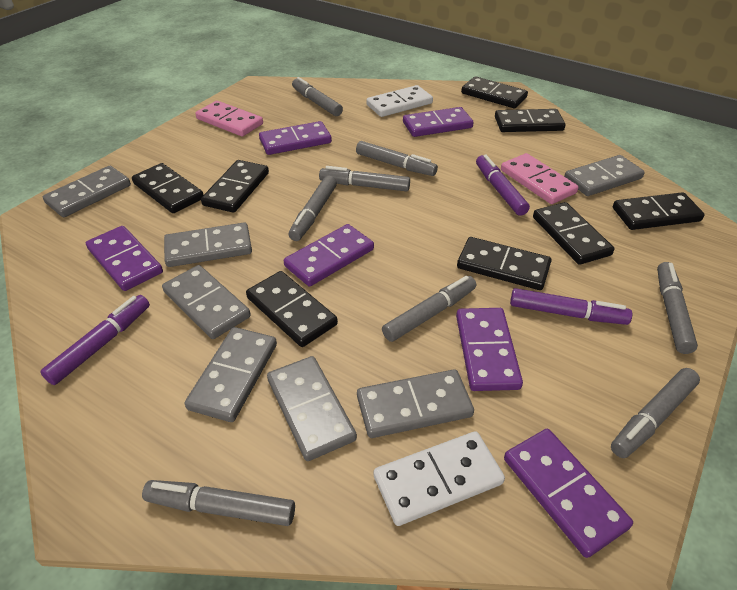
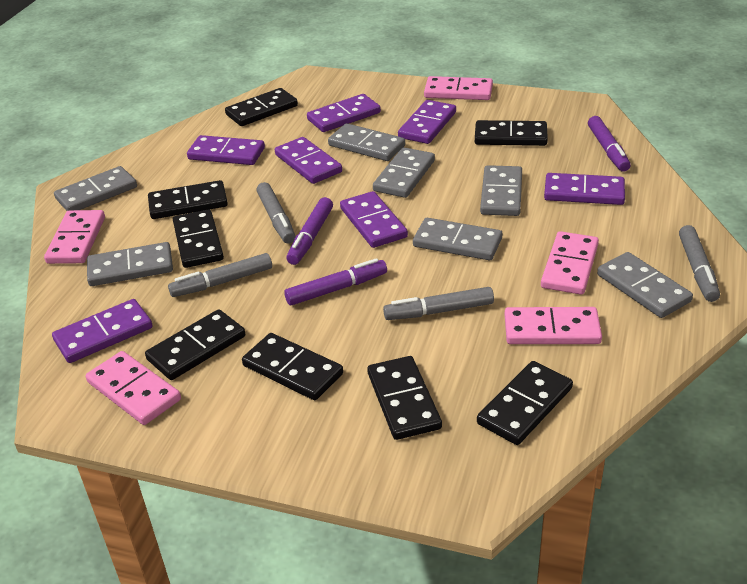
grey marker: [142,480,295,526] [289,176,337,241] [292,77,343,116] [319,166,410,191] [356,141,438,176] [382,276,476,342] [611,368,700,458] [657,262,698,354] = 8 -> [168,253,272,297] [256,182,296,244] [383,287,494,320] [679,225,720,302] = 4
pink domino: [195,101,263,136] [501,153,579,204] = 2 -> [44,210,105,264] [86,351,181,425] [424,76,493,100] [505,307,602,344] [541,231,599,295] = 5
purple domino: [86,226,163,291] [259,121,332,155] [284,224,374,287] [403,107,474,137] [456,308,523,391] [504,429,633,558] = 6 -> [52,299,153,363] [187,135,265,165] [275,137,342,184] [307,94,381,132] [340,191,408,248] [398,100,456,144] [544,173,625,205] = 7
white domino: [366,85,433,117] [374,431,505,526] = 2 -> none = 0

